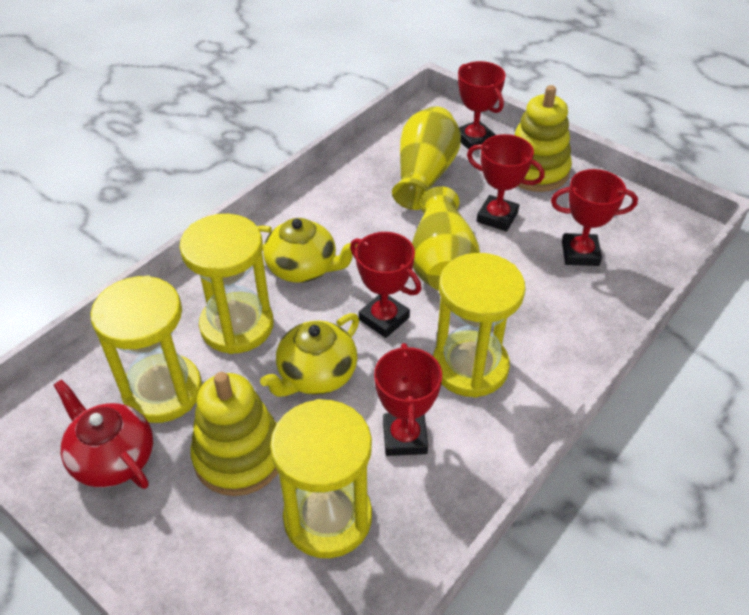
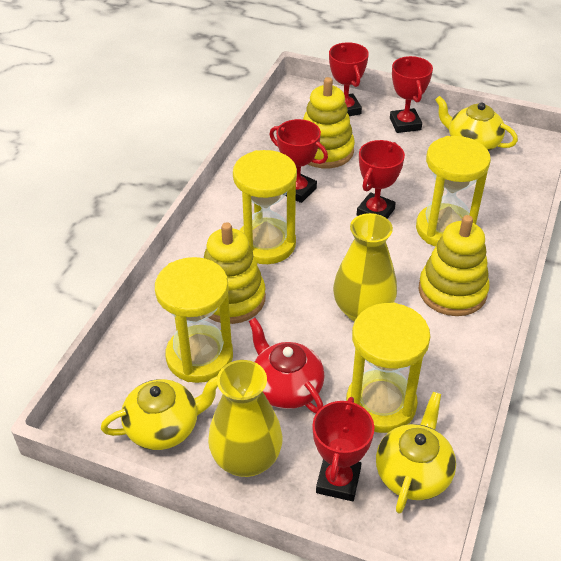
yellow stacking toy: [190,372,278,496] [515,85,572,192] = 2 -> [204,222,266,324] [303,77,355,168] [419,215,490,316] = 3
yellow teapot: [257,218,358,283] [260,313,359,397] = 2 -> [101,376,218,450] [376,392,456,514] [435,96,518,151] = 3

